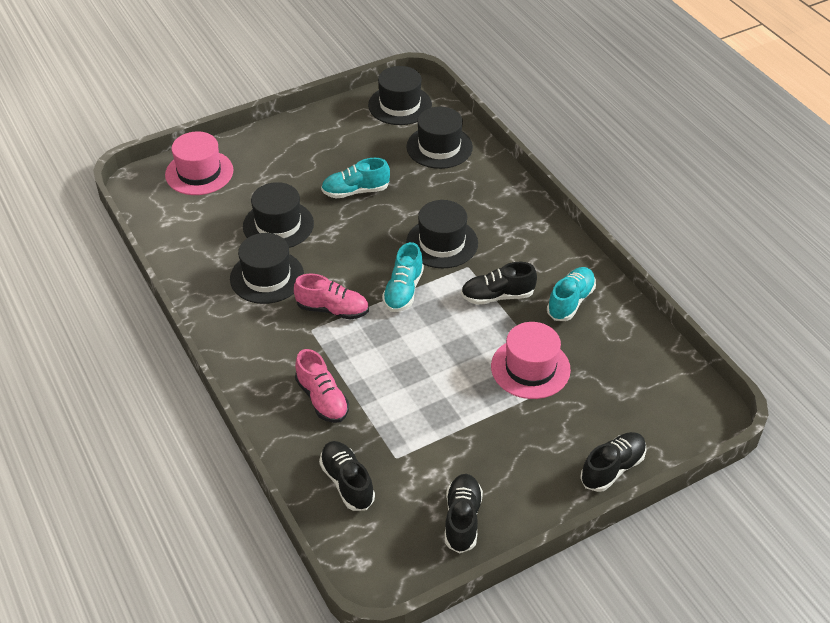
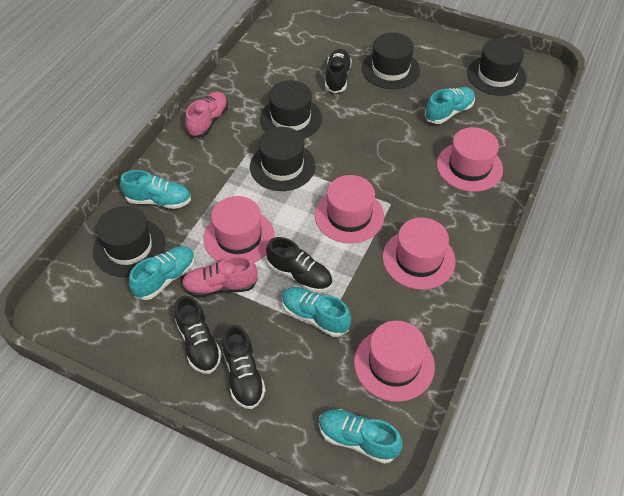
pink hat: [165,131,233,195] [491,322,571,399] = 2 -> [203,196,275,263] [315,175,384,244] [354,321,435,402] [383,217,456,290] [437,127,503,192] = 5
turquoise shoe: [321,158,390,198] [382,242,424,312] [547,267,596,321] = 3 -> [120,170,191,209] [129,246,195,300] [282,287,351,337] [319,409,403,464] [425,87,475,124] = 5

